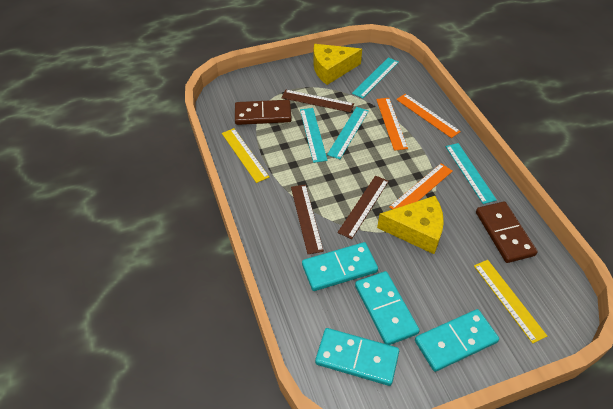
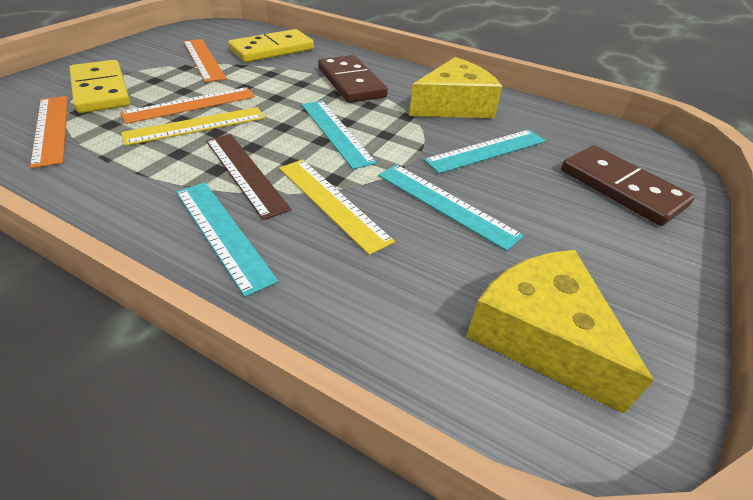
brown ruler: [282,90,354,113] [291,184,324,254] [338,175,389,239] = 3 -> [206,134,291,220] = 1
turquoise domino: [302,242,378,291] [315,328,399,386] [355,271,420,345] [415,309,499,372] = 4 -> none = 0
yellow domino: none = 0 -> [69,60,130,113] [228,29,314,62] = 2

